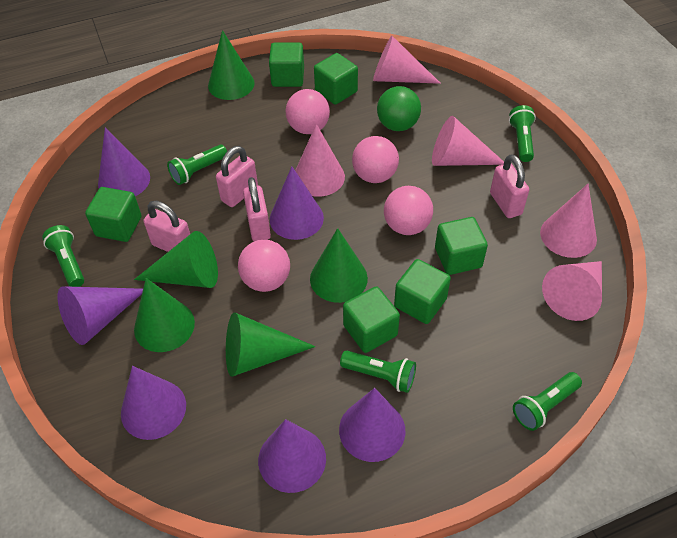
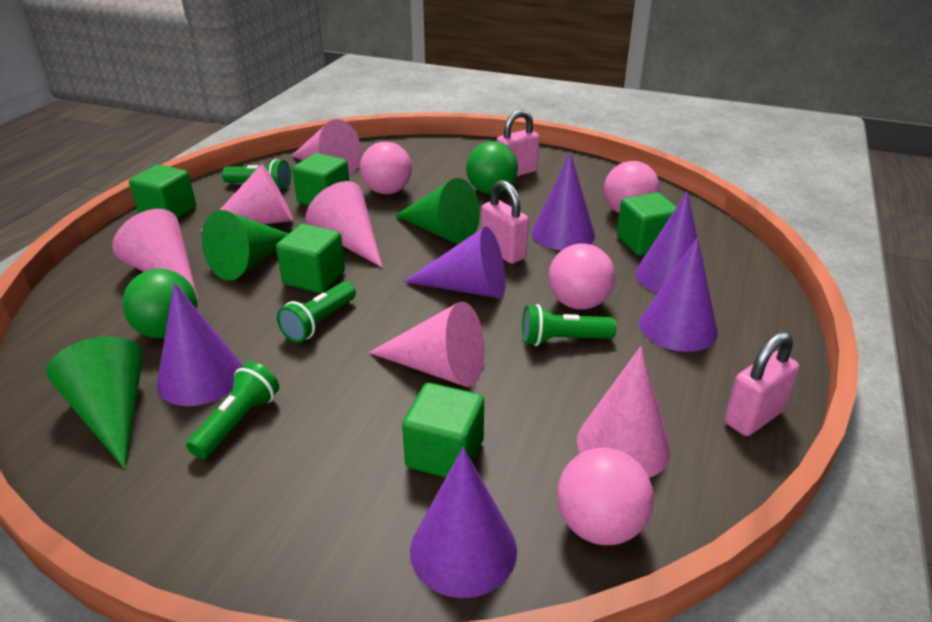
green ball: [377,86,421,131] = 1 -> [122,269,198,339] [466,141,518,194] = 2
green cone: [134,231,218,288] [134,278,195,352] [208,30,255,100] [226,312,316,377] [310,228,368,303] = 5 -> [46,336,143,468] [202,210,289,281] [395,178,480,244] = 3
green cube: [85,187,142,242] [269,43,304,87] [314,53,358,105] [343,286,400,353] [394,259,451,324] [435,217,488,275] = 6 -> [129,164,196,219] [276,224,345,293] [292,153,349,206] [402,383,484,478] [617,192,676,256] = 5
green flashlight: [42,225,84,287] [167,145,227,185] [340,351,416,393] [509,105,536,162] [513,372,582,431] = 5 -> [186,362,279,459] [222,159,291,190] [277,282,356,342] [522,304,616,346] = 4
pink cone: [295,124,345,197] [373,36,441,84] [432,116,504,166] [540,184,597,258] [542,261,602,321] = 5 -> [112,209,198,299] [200,164,293,232] [291,119,361,175] [306,181,383,268] [369,302,485,387] [577,346,671,478] = 6
pink padlock: [144,201,190,252] [216,146,258,207] [243,177,271,241] [490,154,529,218] = 4 -> [481,180,529,264] [497,110,539,176] [724,332,799,436] = 3

